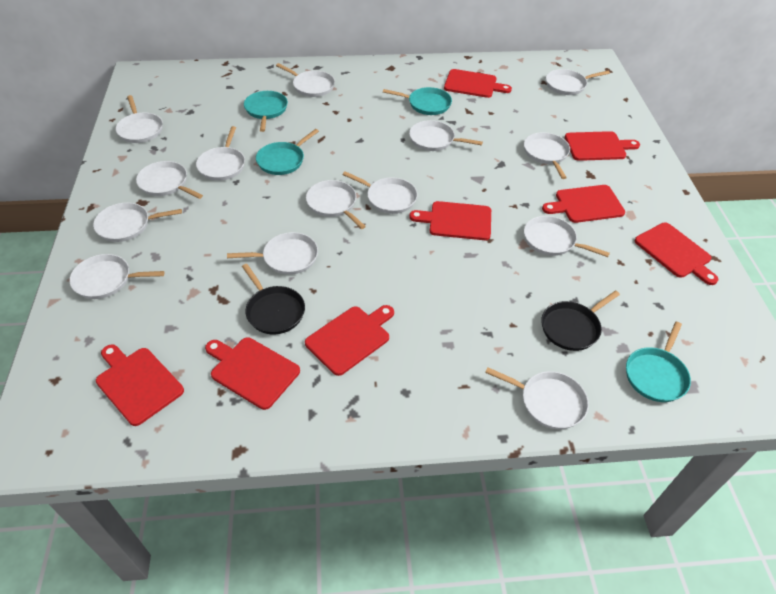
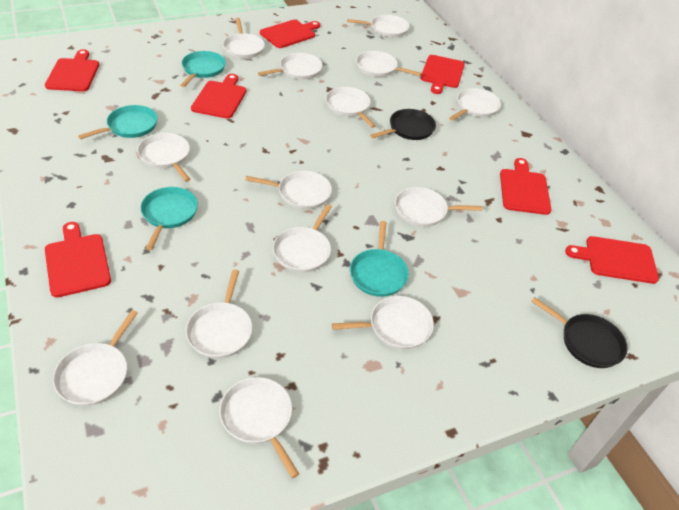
red cutting board: [96,344,184,426] [205,337,300,410] [305,305,394,376] [409,201,491,240] [444,69,512,98] [542,185,625,223] [565,131,640,161] [635,223,718,285] = 8 -> [45,49,99,91] [45,222,111,298] [191,74,246,119] [260,20,320,48] [421,55,465,94] [500,158,552,215] [565,236,659,284] = 7

